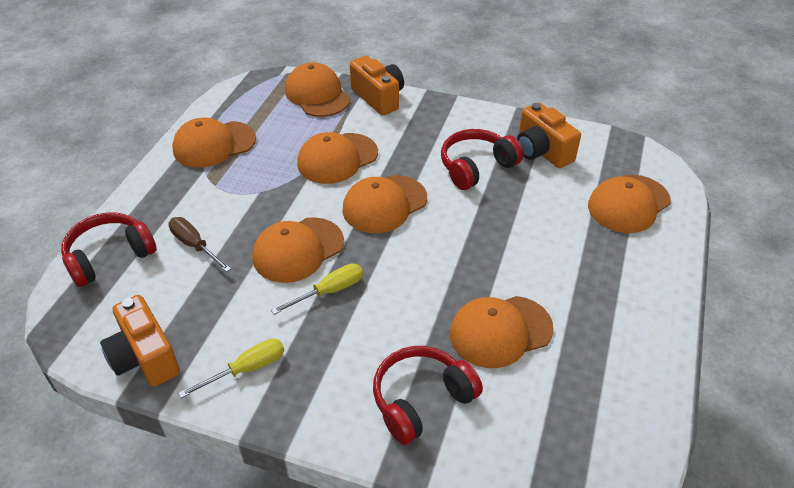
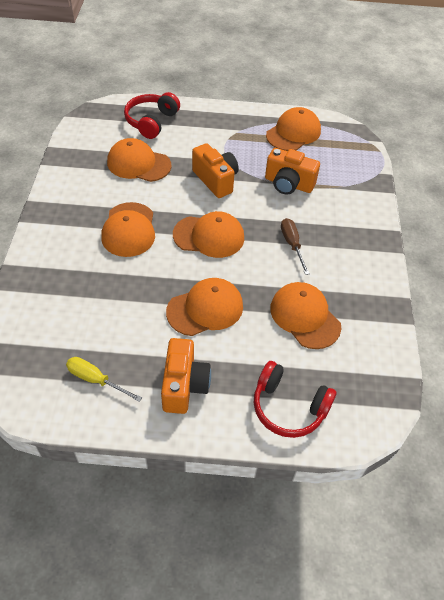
orange cap: [172,118,256,168] [252,217,344,283] [285,62,350,117] [297,132,378,184] [342,175,427,233] [450,296,554,368] [588,175,671,233] = 7 -> [101,202,155,257] [107,138,171,182] [166,278,243,336] [173,211,244,258] [266,107,321,151] [270,282,341,349] = 6
red headphones: [61,212,157,287] [373,346,483,445] [441,129,523,190] = 3 -> [124,92,180,139] [254,361,336,438] = 2
yellow screwdriver: [179,339,284,398] [271,263,363,315] = 2 -> [66,357,142,402] = 1

